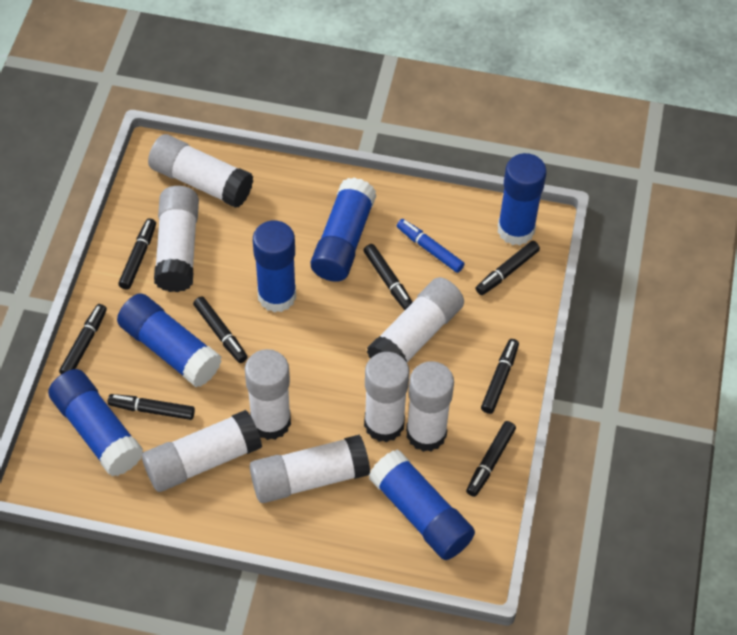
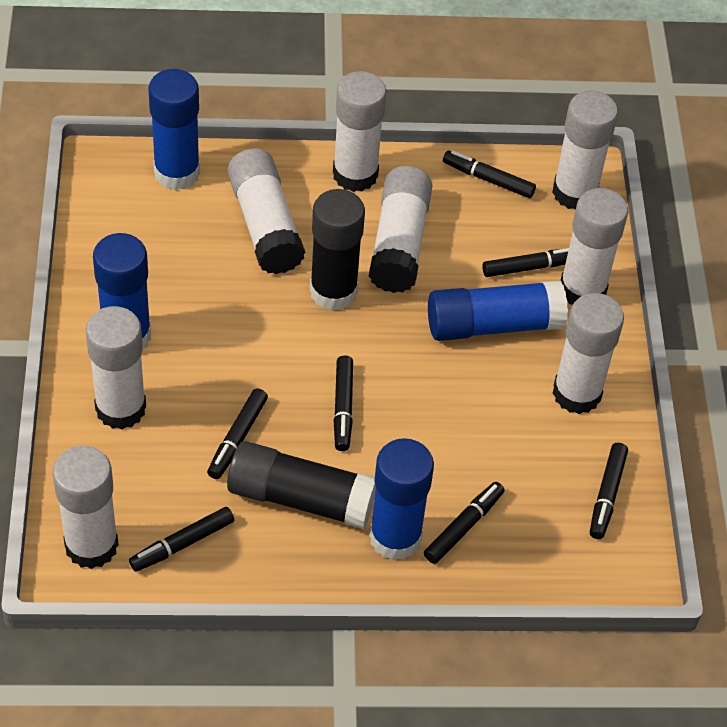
black glue stick: none = 0 -> [227,441,376,529] [310,189,365,311] = 2
black marker: [59,304,107,374] [108,394,195,420] [118,218,156,290] [193,296,248,363] [364,244,413,310] [466,421,516,497] [476,241,540,295] [481,339,519,414] = 8 -> [129,507,234,572] [207,388,268,479] [334,355,353,451] [424,482,504,564] [443,151,536,198] [482,248,569,277] [590,443,628,539] = 7
blue glue stick: [48,369,143,476] [117,293,221,387] [253,221,296,313] [311,178,377,282] [369,449,475,560] [498,153,547,245] = 6 -> [93,233,151,348] [148,69,200,190] [369,438,434,561] [428,280,568,341] = 4
blue marker: [397,219,465,273] = 1 -> none = 0

